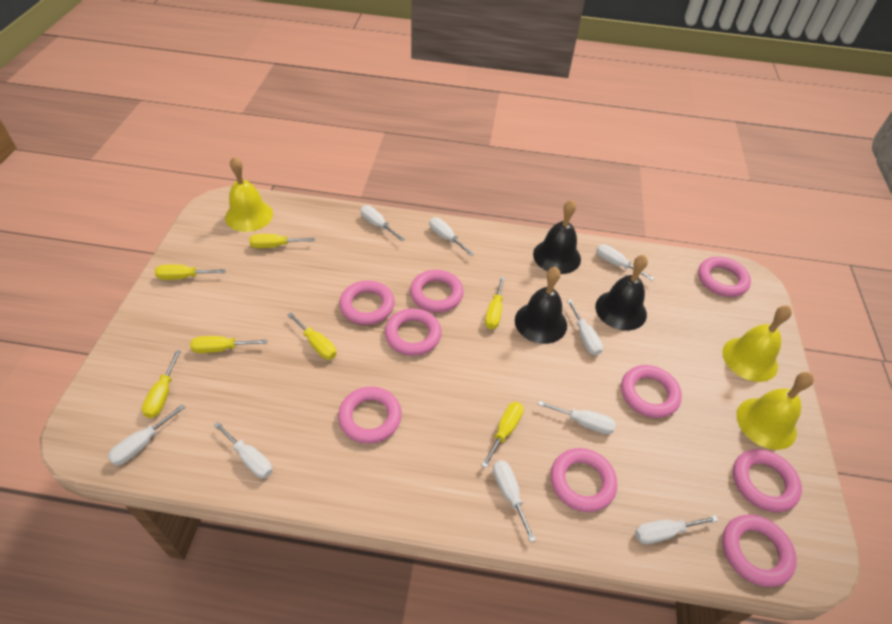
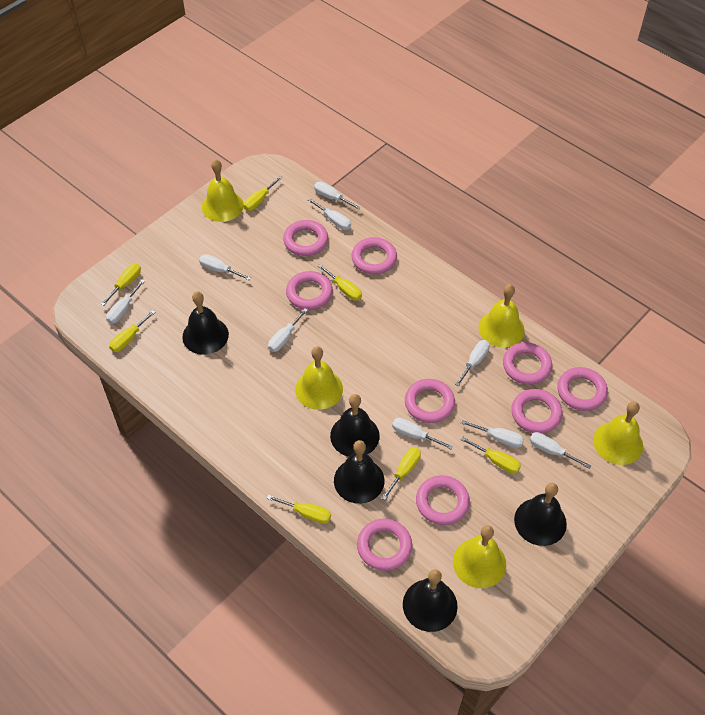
black bell: [515,267,567,344] [533,200,581,274] [595,255,648,331] = 3 -> [182,291,229,355] [330,394,380,457] [334,440,385,504] [403,569,457,632] [514,483,567,546] = 5
yellow bell: [225,157,273,232] [723,306,792,382] [736,372,814,450] = 3 -> [202,159,244,222] [295,346,343,410] [453,525,506,588] [479,284,525,347] [593,402,643,465] = 5

